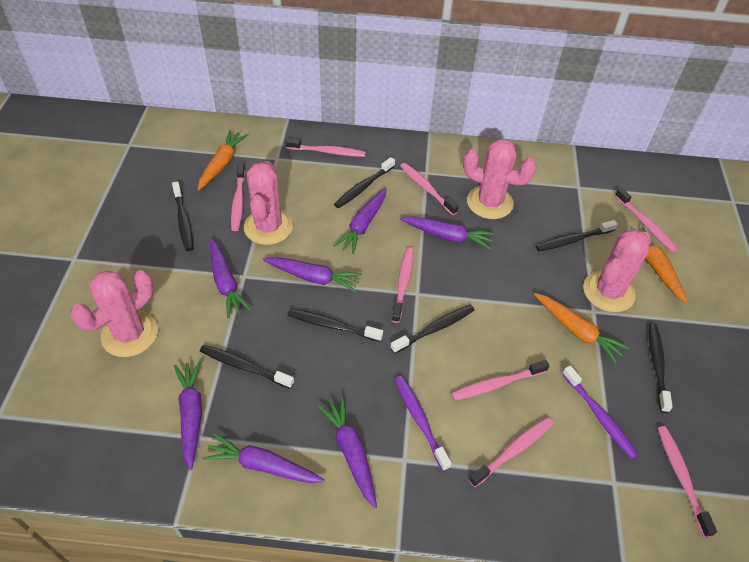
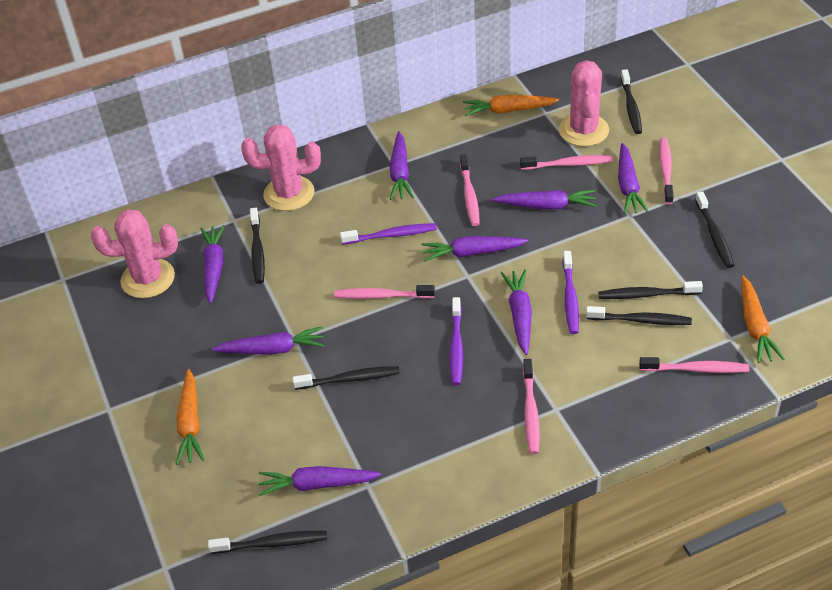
pink cactus: [71,270,158,357] [244,161,293,245] [463,139,537,219] [583,229,651,312] = 4 -> [91,209,178,298] [241,124,321,211] [559,60,609,147] = 3
pink toothbrush: [231,163,245,231] [285,138,366,157] [392,247,414,323] [400,163,459,215] [451,360,549,401] [469,417,554,487] [615,188,678,253] [658,426,717,537] = 8 -> [334,285,435,299] [460,154,480,226] [520,155,613,170] [523,359,540,454] [639,357,749,373] [659,137,674,204] = 6
purple carrot: [174,361,202,470] [203,433,325,483] [210,239,251,318] [263,257,362,292] [318,396,377,508] [333,188,386,254] [400,216,495,250] = 7 -> [200,225,225,303] [212,326,325,355] [258,466,381,496] [390,131,414,200] [422,236,528,262] [493,190,597,210] [501,270,532,355] [618,143,649,214] = 8
purple toothbrush: [395,376,452,471] [562,365,638,459] = 2 -> [340,223,437,245] [449,297,463,385] [562,251,579,334] = 3

